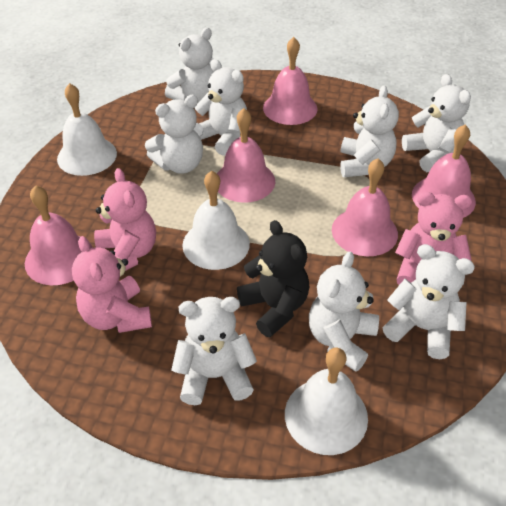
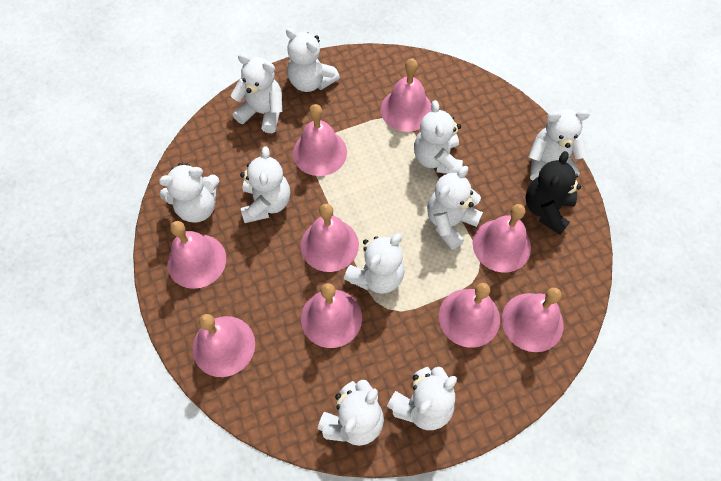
pink bell: [25,185,93,285] [217,108,275,203] [263,37,317,125] [332,158,398,256] [412,124,476,218] = 5 -> [167,221,226,289] [192,314,255,377] [293,104,347,176] [301,204,359,272] [301,283,362,348] [381,58,432,132] [439,283,500,348] [473,204,531,272] [502,288,563,352] = 9
pink teddy bear: [72,236,152,333] [94,168,156,271] [395,192,472,285] = 3 -> none = 0
white bell: [57,83,117,176] [182,171,250,270] [285,348,368,455] = 3 -> none = 0
white teddy bear: [145,95,203,174] [165,28,214,103] [171,297,257,405] [194,59,247,156] [309,251,379,372] [340,85,399,177] [383,244,475,359] [402,74,471,172] = 8 -> [159,163,219,223] [231,53,282,133] [240,146,290,223] [286,28,340,92] [318,380,384,446] [344,233,404,294] [387,367,457,430] [414,100,463,174] [427,166,483,250] [529,109,590,181] = 10

